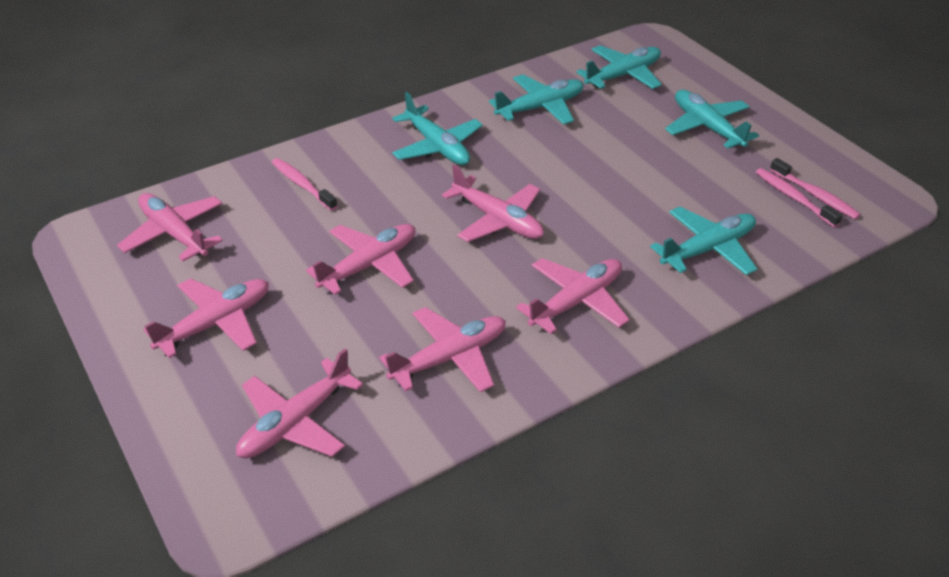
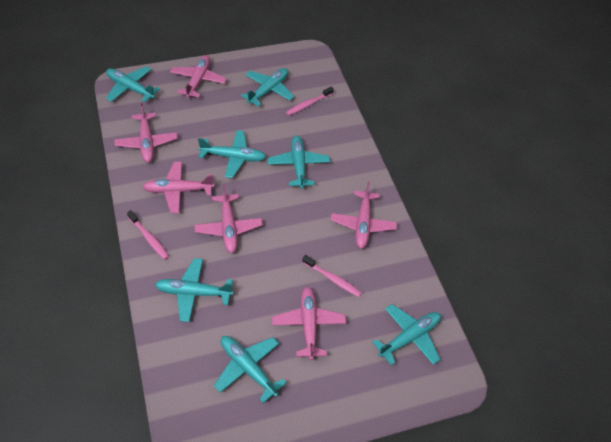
pink plane: [117,193,223,261] [143,278,269,358] [236,348,363,458] [306,224,415,295] [379,307,506,393] [442,165,544,242] [516,258,630,334] = 7 -> [114,103,178,162] [142,162,214,213] [170,55,227,98] [194,185,263,253] [272,287,346,360] [330,182,397,249] = 6
turquoise plane: [392,92,483,165] [489,74,584,125] [576,45,662,89] [650,207,757,275] [665,90,759,148] = 5 -> [106,66,160,103] [155,258,234,322] [198,130,266,178] [214,336,287,403] [241,68,294,106] [267,136,330,189] [372,304,441,365] = 7

